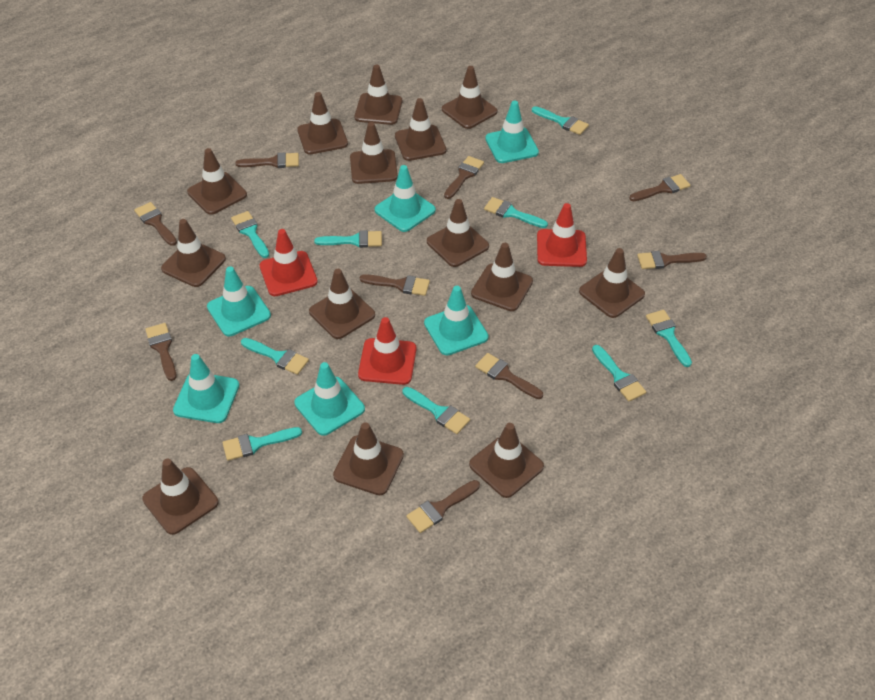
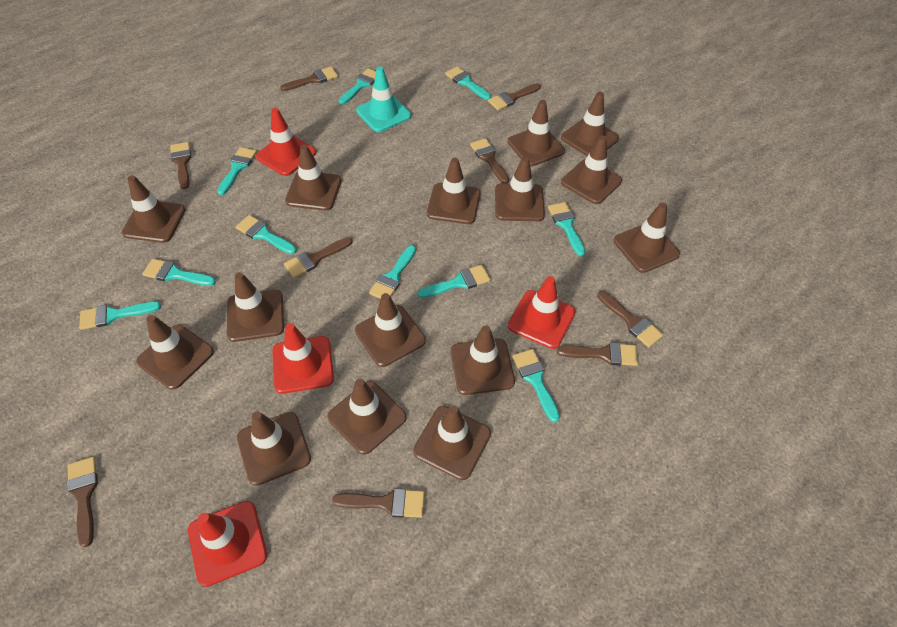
brown traffic cone: [142,459,218,535] [161,219,226,287] [187,148,247,215] [297,92,348,155] [309,269,375,339] [333,422,404,495] [350,122,398,184] [355,65,402,125] [395,98,446,161] [427,199,489,267] [442,66,498,129] [469,423,544,498] [471,243,533,311] [579,248,645,318] = 14 -> [122,175,186,243] [136,315,214,390] [227,272,284,342] [237,411,311,486] [285,144,342,211] [327,379,407,455] [355,293,426,367] [413,405,491,480] [427,158,481,224] [451,325,515,395] [495,157,545,221] [508,100,565,166] [561,92,619,156] [561,135,622,204] [614,202,680,273] = 15
red traffic cone: [259,229,318,296] [358,317,416,385] [537,203,587,267] = 3 -> [188,501,267,587] [256,108,316,176] [272,323,334,394] [508,276,576,349] = 4
turquoise brush: [222,427,302,461] [231,211,269,258] [241,338,309,375] [314,230,382,248] [403,387,470,434] [484,197,548,228] [532,106,589,135] [592,345,646,401] [646,310,692,367] = 9 -> [79,302,161,330] [142,259,216,286] [217,147,257,195] [236,215,296,254] [339,68,376,105] [369,245,416,299] [418,265,490,298] [445,66,491,100] [512,349,560,422] [548,202,586,256] = 10
turquoise traffic cone: [173,354,239,423] [207,266,271,336] [294,362,365,436] [374,165,436,232] [424,286,489,356] [485,100,539,163] = 6 -> [356,66,411,132] = 1

